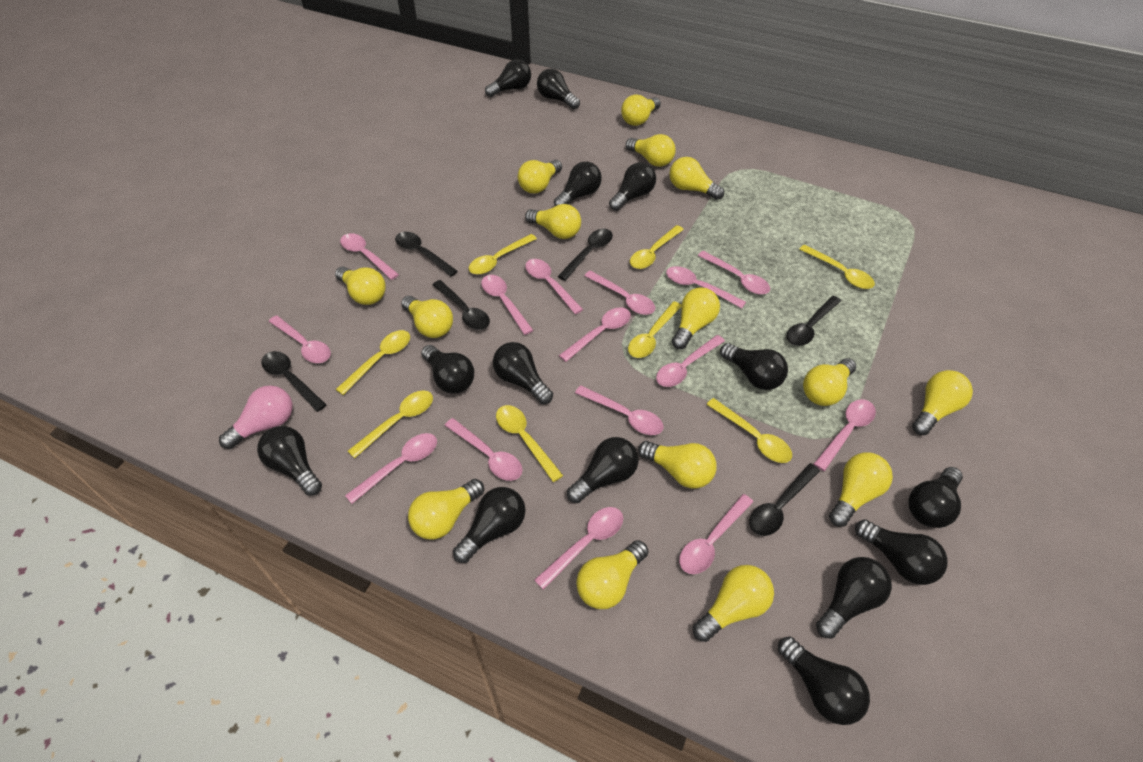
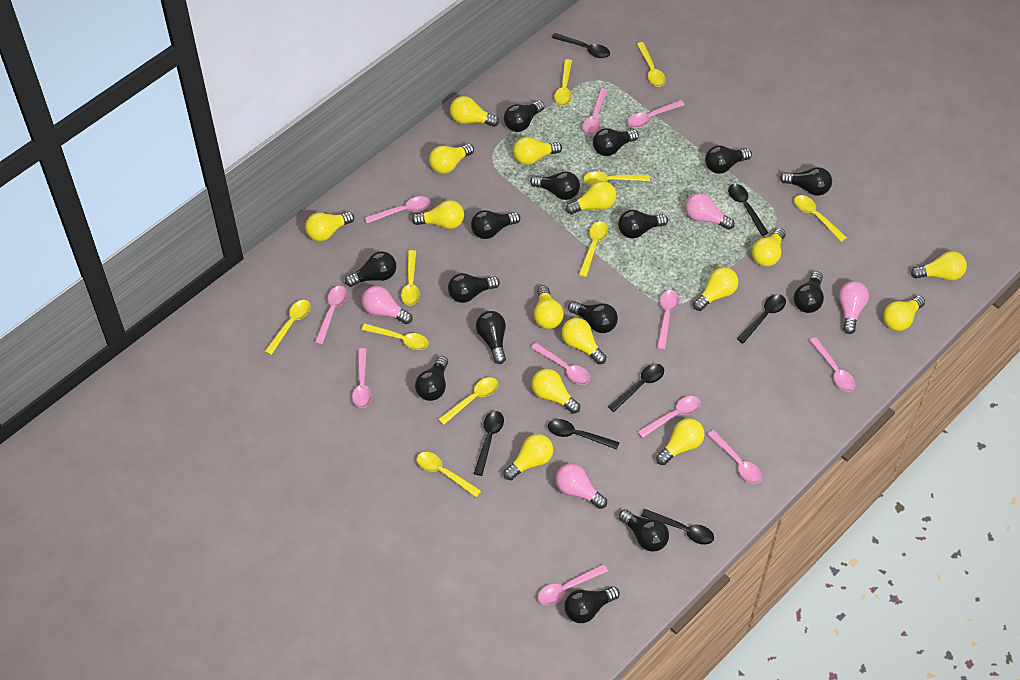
black light bulb: [257,426,322,496] [421,345,474,394] [453,487,526,563] [485,59,531,97] [493,342,553,404] [537,69,580,109] [554,162,602,206] [567,437,639,503] [609,162,656,211] [720,343,788,390] [778,636,870,725] [816,557,892,639] [855,519,948,585] [909,467,963,528] = 14 -> [345,251,396,287] [415,356,448,401] [448,273,500,303] [471,210,520,239] [476,311,506,364] [504,100,544,132] [530,171,580,200] [564,587,620,623] [568,301,618,333] [593,128,639,156] [618,210,668,239] [619,509,669,552] [705,145,752,174] [780,167,832,196] [794,271,824,313] = 15
black spoon: [261,351,326,412] [395,232,458,277] [432,280,490,330] [558,229,613,281] [749,463,820,536] [786,296,841,346] = 6 -> [474,411,504,476] [548,419,620,450] [552,33,610,58] [608,364,664,412] [641,509,714,545] [728,184,769,236] [737,294,786,344] = 7
pink light bulb: [219,385,293,449] = 1 -> [362,286,413,324] [555,463,607,509] [685,193,735,230] [839,281,869,334] = 4
pink spoon: [269,315,331,363] [340,233,399,280] [345,433,437,504] [444,418,522,481] [481,275,534,335] [525,259,583,314] [534,507,623,590] [559,307,631,362] [575,385,664,435] [584,271,655,315] [656,335,725,387] [666,266,746,308] [679,494,753,574] [698,251,770,295] [814,399,876,471] = 15 -> [314,286,347,345] [352,348,372,408] [365,196,430,223] [531,343,591,385] [538,564,608,605] [582,88,608,135] [627,100,685,128] [638,396,701,438] [657,290,679,350] [707,430,762,484] [810,337,855,392] = 11
yellow spoon: [336,330,410,395] [348,391,433,458] [469,234,537,275] [496,405,563,482] [628,301,681,358] [630,225,684,269] [706,398,792,463] [799,245,875,289] = 8 -> [264,300,311,355] [361,323,429,350] [401,250,420,306] [417,452,481,497] [438,377,498,425] [554,59,572,106] [579,221,608,277] [583,171,650,185] [637,42,666,87] [794,195,847,242] = 10

